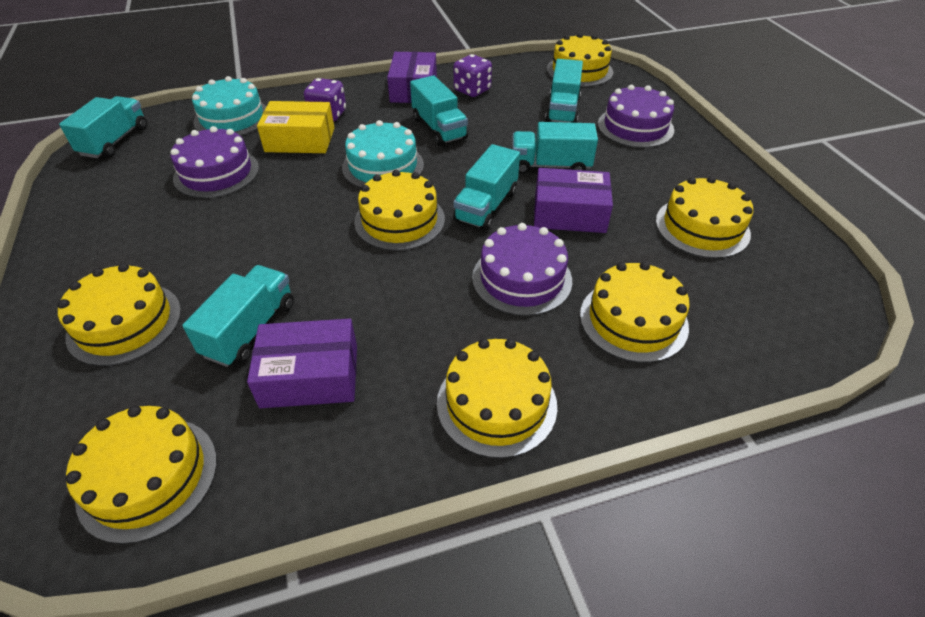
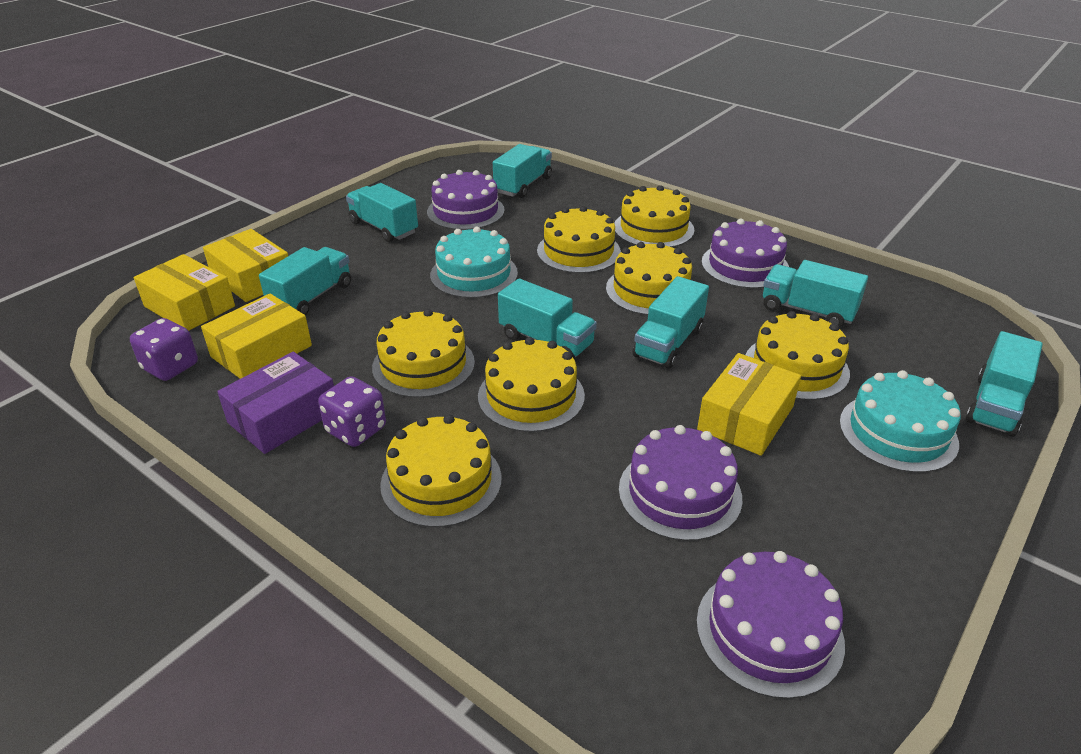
purple box: [247,319,357,408] [387,52,437,103] [534,168,613,233] = 3 -> [217,352,334,454] = 1
purple cake: [171,126,259,198] [472,223,572,316] [598,85,674,148] = 3 -> [427,170,505,230] [619,425,742,541] [696,551,845,699] [702,219,789,289] = 4
turquoise truck: [59,96,147,158] [182,265,294,367] [410,75,468,146] [453,144,520,230] [512,122,598,174] [545,59,583,123] = 6 -> [259,247,351,316] [346,183,418,242] [493,144,552,198] [498,278,597,358] [632,276,709,369] [763,260,868,327] [966,331,1043,437] = 7
yellow box: [257,101,334,153] = 1 -> [134,254,235,331] [201,294,312,379] [203,229,288,302] [697,353,801,456] = 4

